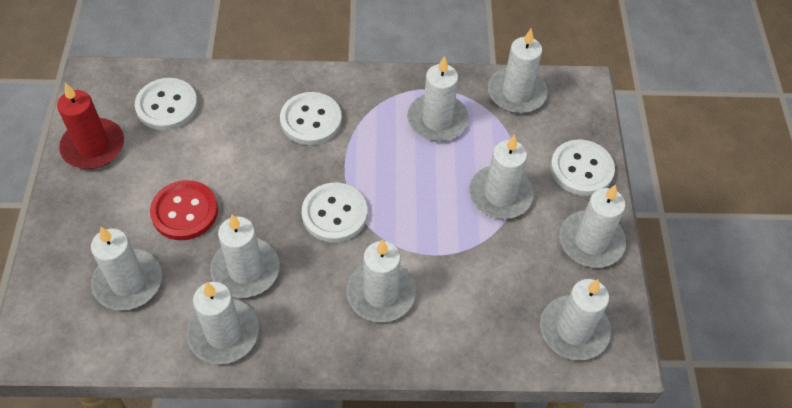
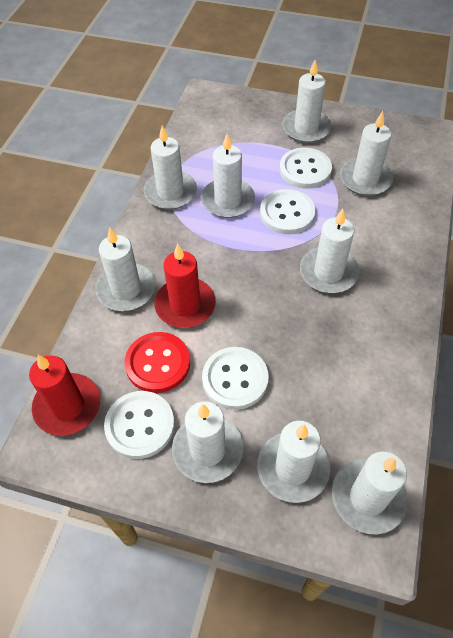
red candle: [57,83,124,169] = 1 -> [29,355,100,436] [154,244,216,328] = 2

